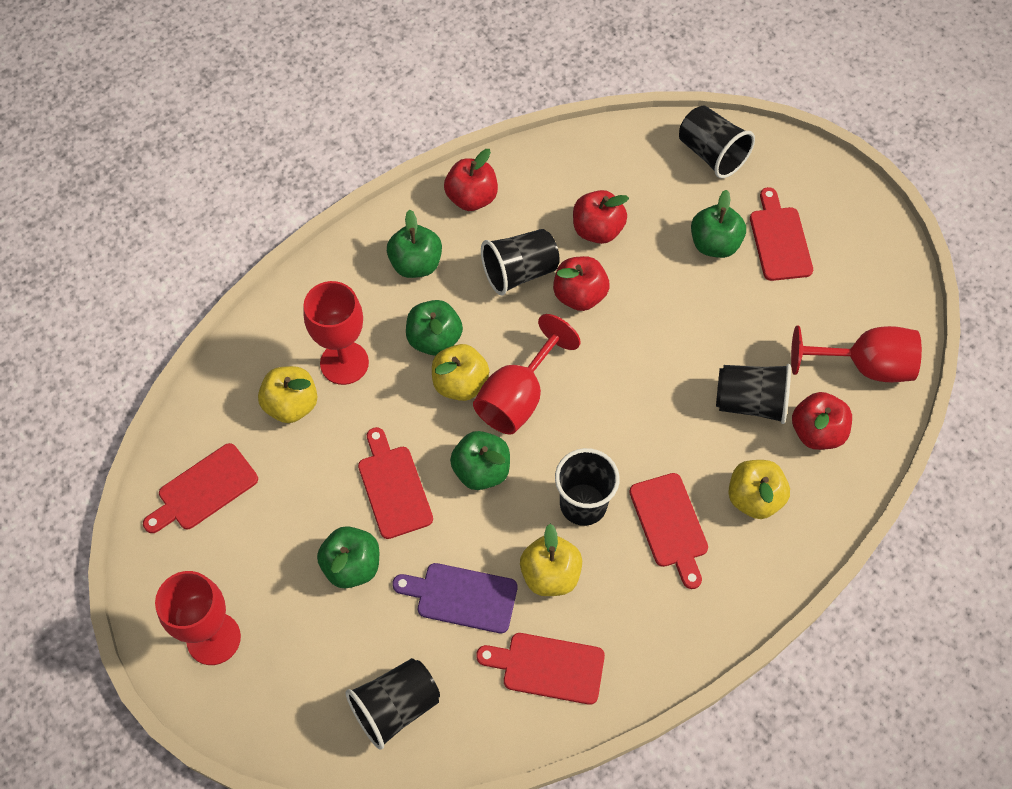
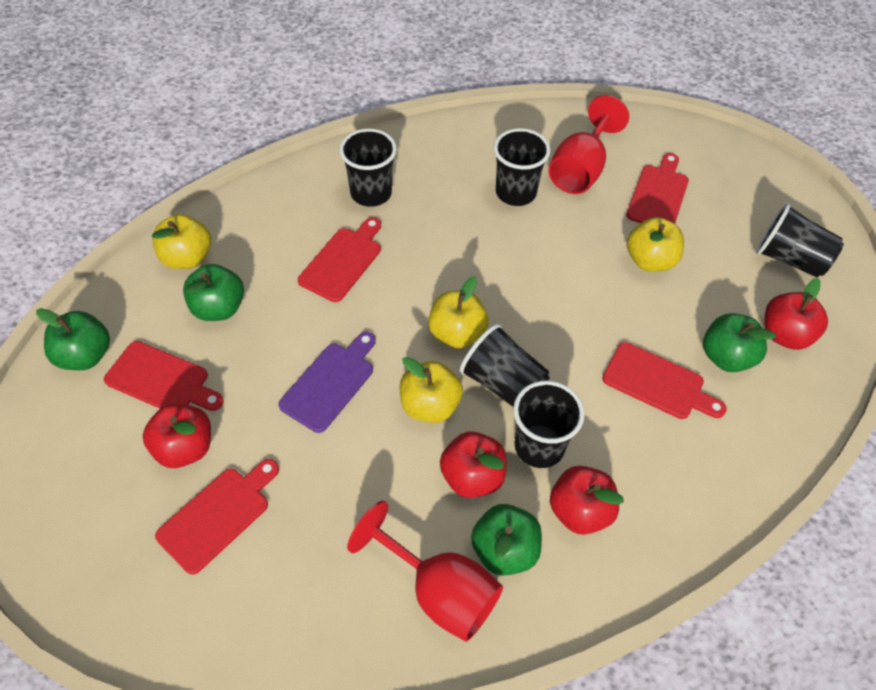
green apple: [317,526,379,589] [387,210,442,278] [406,300,463,356] [450,431,510,490] [691,190,746,258] = 5 -> [36,308,110,370] [183,264,244,321] [471,504,542,576] [703,313,777,372] = 4
red goblet: [155,571,241,665] [303,281,369,385] [473,314,581,434] [791,325,922,382] = 4 -> [347,501,503,642] [548,95,629,194] = 2

